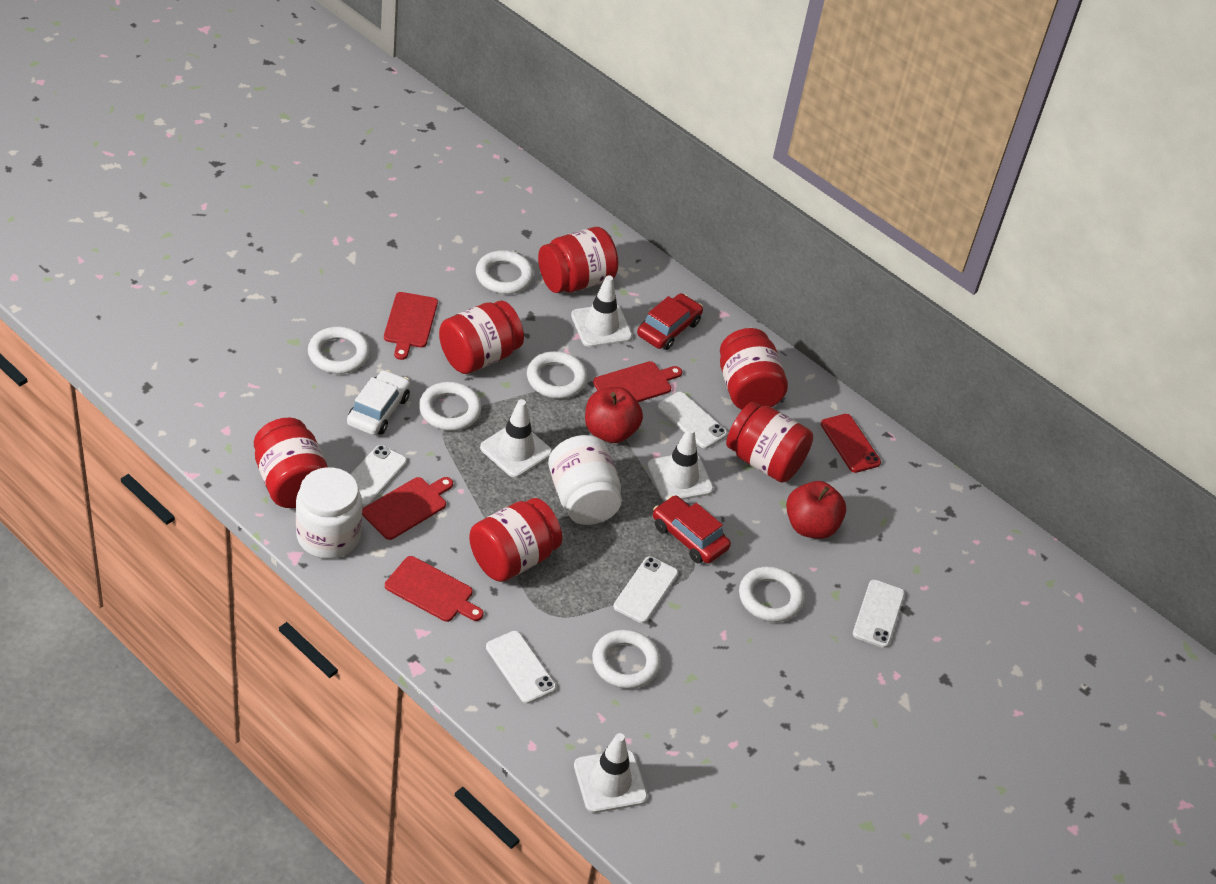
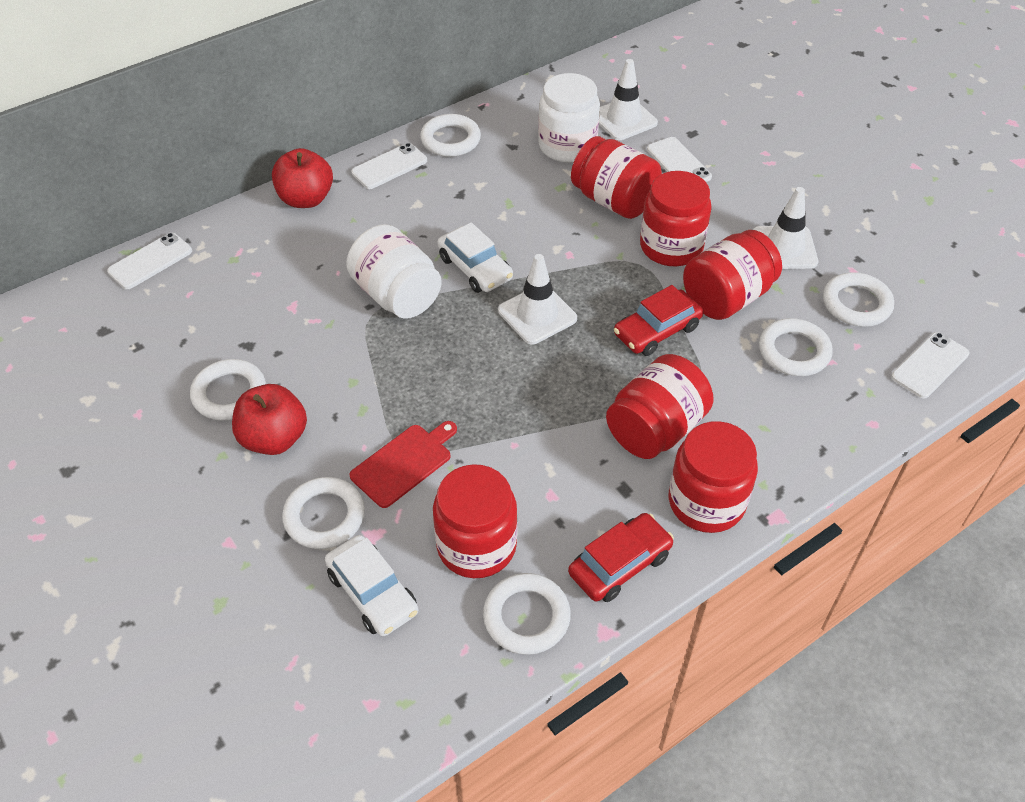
red cutting board: [362,477,453,540] [384,292,438,360] [385,556,484,622] [593,361,682,402] = 4 -> [350,421,457,508] = 1
red phone: [821,414,881,473] = 1 -> none = 0
white car: [347,370,410,435] = 1 -> [325,535,418,636] [437,222,513,293] = 2
white phone: [350,445,407,506] [486,631,556,704] [613,556,678,623] [658,392,727,449] [853,580,905,648] = 5 -> [107,233,192,289] [351,143,427,189] [647,137,712,182] [891,332,970,398] = 4
white traffic cone: [480,399,552,478] [571,275,632,347] [574,733,647,813] [647,427,714,501] = 4 -> [498,254,577,344] [599,59,658,140] [753,187,818,269] = 3

